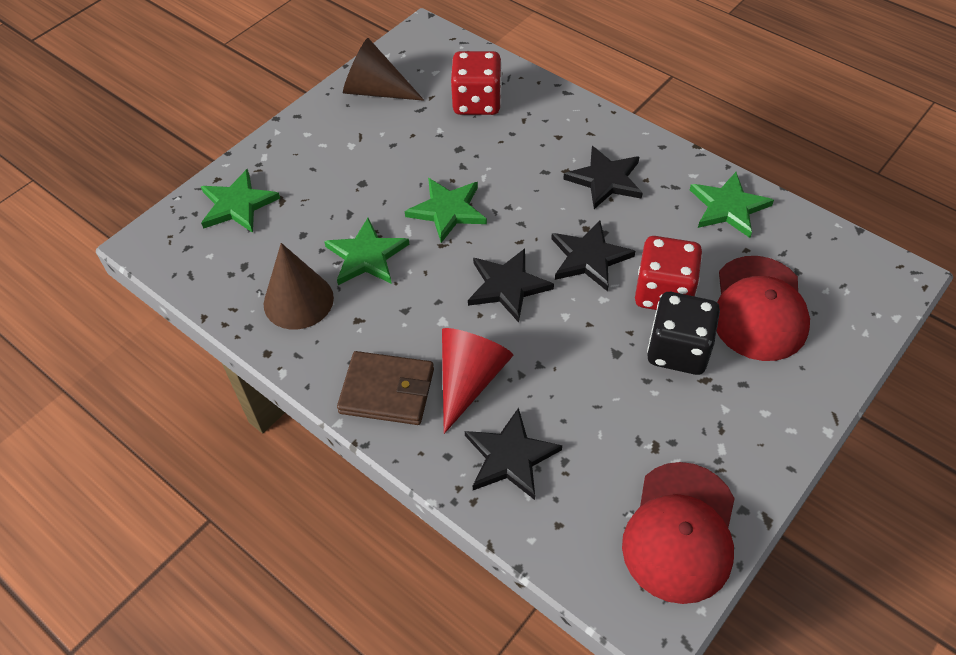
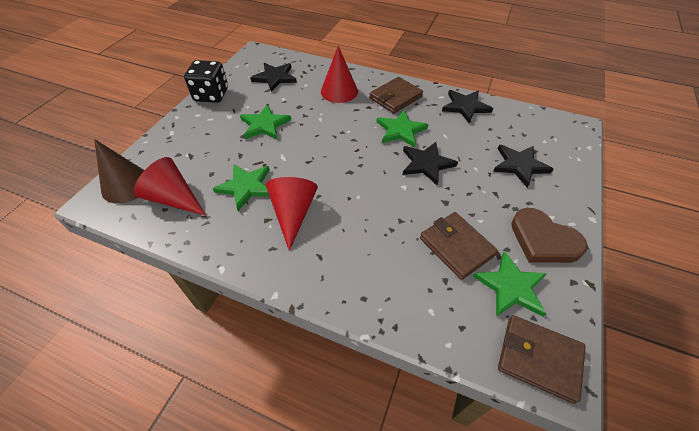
brown cone: [264,243,334,329] [343,38,424,101] = 2 -> [94,139,144,204] = 1
brown heart: none = 0 -> [511,208,588,263] = 1
brown wallet: [337,351,434,425] = 1 -> [369,77,423,114] [420,212,498,280] [498,315,586,404] = 3
red cap: [622,462,735,604] [716,256,810,361] = 2 -> none = 0
red cone: [442,328,513,434] = 1 -> [134,157,206,216] [266,177,318,251] [321,46,358,103] = 3
red dice: [451,51,502,115] [635,236,702,310] = 2 -> none = 0

